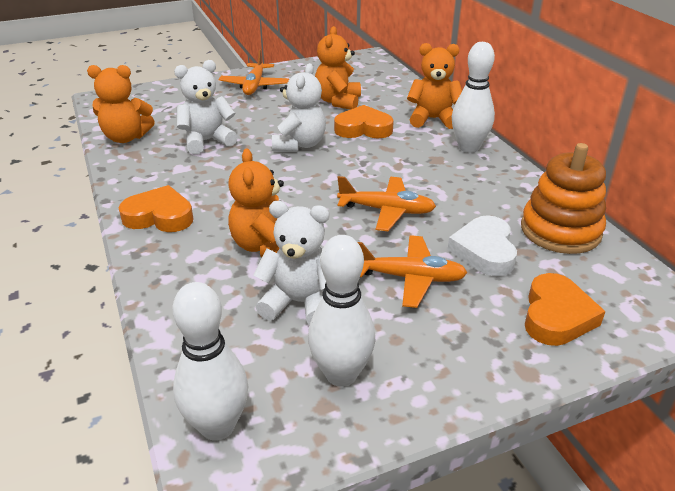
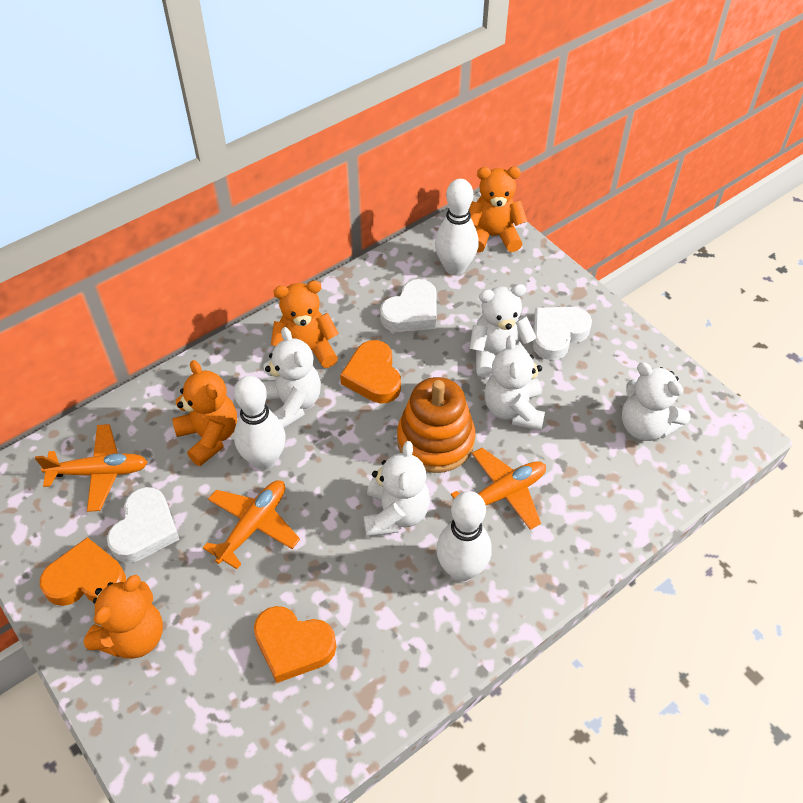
white heart: [448,215,517,276] = 1 -> [107,487,180,563] [380,279,437,332] [533,307,592,360] = 3
white teddy bear: [174,60,238,154] [253,201,329,325] [272,63,326,152] = 3 -> [262,327,321,428] [363,441,430,537] [469,284,537,378] [485,335,545,430] [622,362,690,441] = 5

